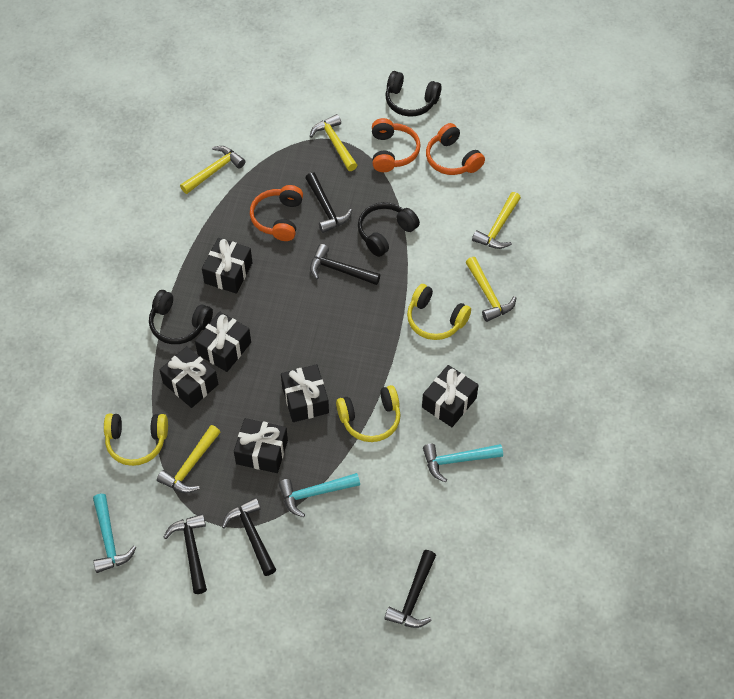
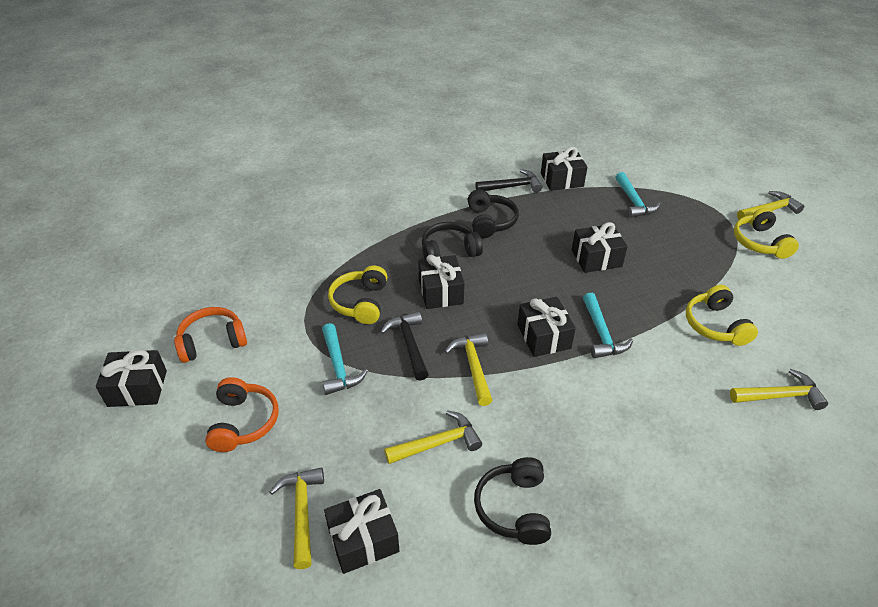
black hammer: [164,514,207,594] [222,498,276,576] [305,172,352,233] [310,244,380,285] [384,550,436,628] = 5 -> [380,311,429,381] [476,169,542,193] = 2
orange headphones: [250,185,303,241] [372,118,421,172] [426,123,485,175] = 3 -> [174,307,247,363] [205,377,278,452] = 2

